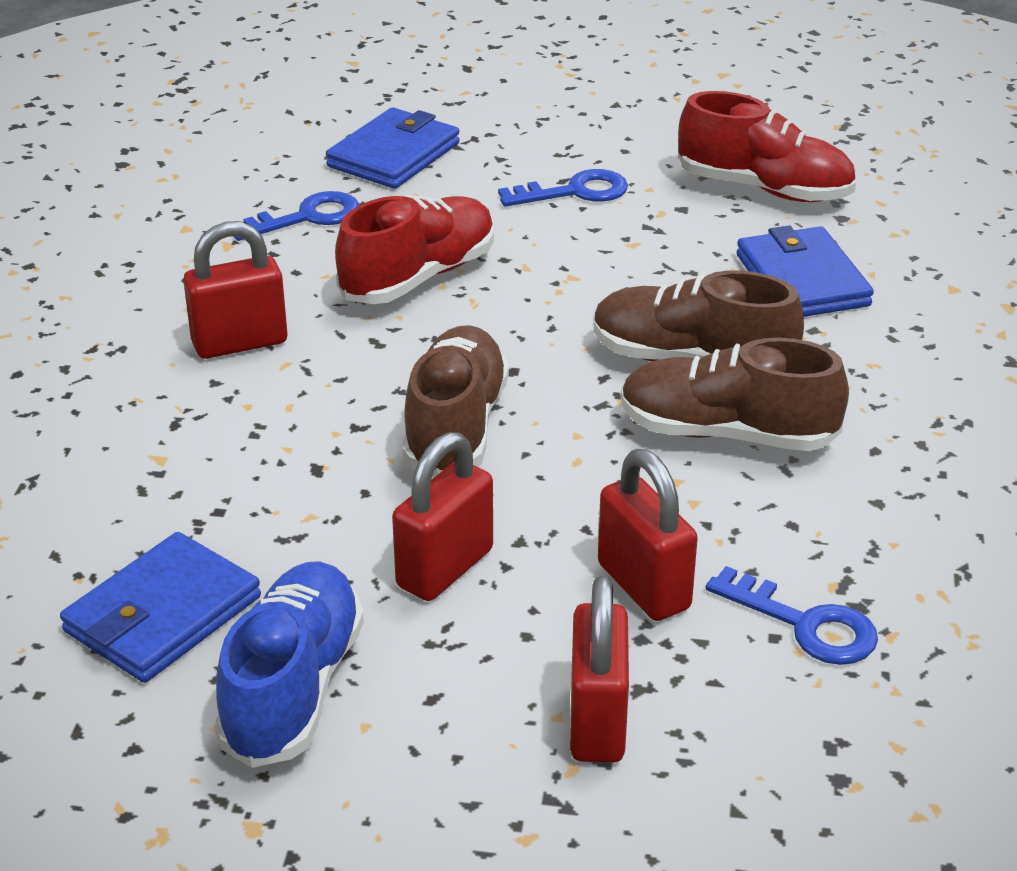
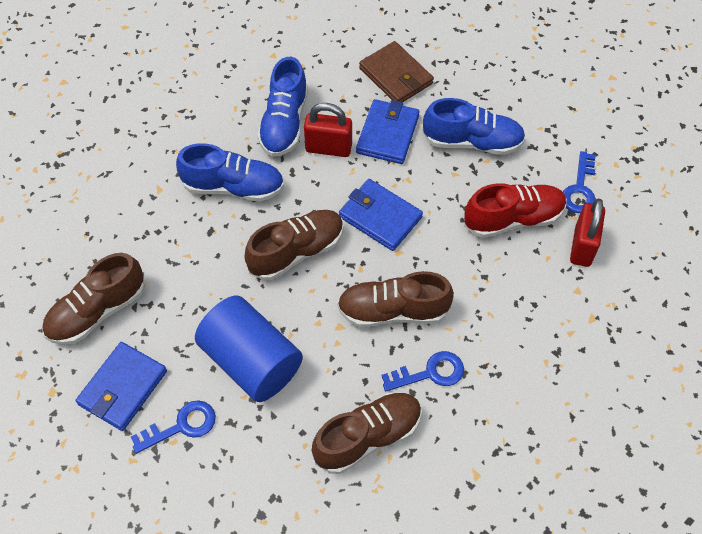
blue cylinder: none = 0 -> [195,295,303,402] = 1
blue shoe: [215,561,364,768] = 1 -> [176,143,284,202] [257,57,308,157] [422,98,526,155] = 3
brown shoe: [402,325,509,477] [593,270,804,361] [621,338,849,451] = 3 -> [42,253,145,345] [244,210,344,280] [312,392,422,474] [337,271,454,327] = 4
brown wallet: none = 0 -> [359,41,434,103] = 1
red padlock: [183,221,287,359] [392,432,493,601] [570,575,629,763] [598,449,698,621] = 4 -> [304,103,352,157] [570,199,605,267] = 2
red shoe: [335,195,494,304] [678,91,856,202] = 2 -> [464,183,567,238] = 1

